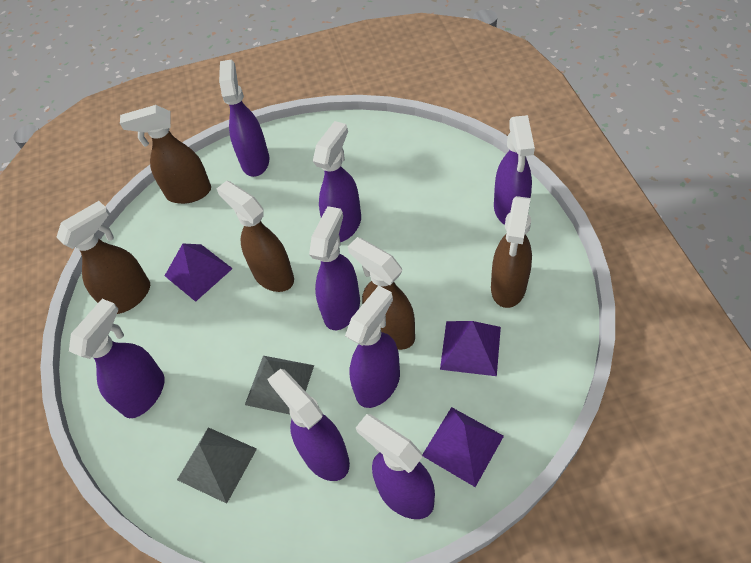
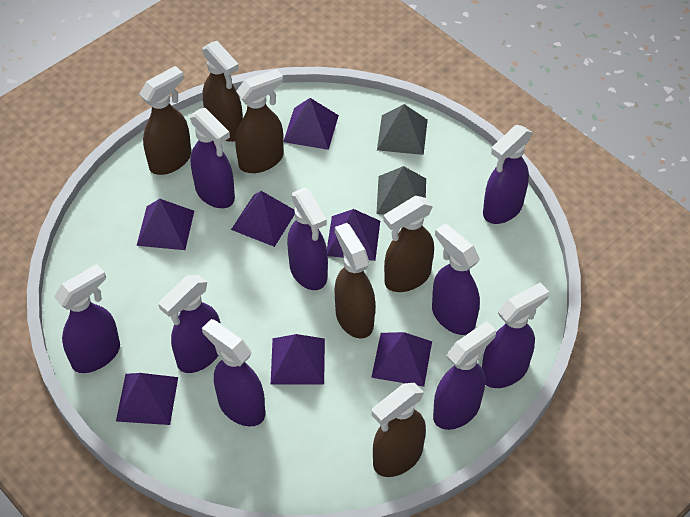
brown spray bottle: [57,201,150,314] [120,105,211,204] [216,181,294,292] [348,237,415,350] [491,196,532,308] = 5 -> [139,66,191,175] [202,41,243,142] [235,69,283,173] [335,223,375,338] [372,383,426,477] [384,196,434,292] = 6
purple pyramid: [165,244,233,302] [422,407,504,487] [440,321,501,376] = 3 -> [116,373,178,425] [136,199,194,250] [231,191,295,247] [271,334,325,385] [283,98,339,150] [327,209,380,261] [371,332,432,387] = 7
purple spray bottle: [69,299,165,418] [219,59,269,177] [267,369,350,481] [309,206,360,330] [313,121,361,242] [345,286,400,408] [356,414,435,519] [494,115,535,225] = 8 -> [54,264,120,373] [159,275,221,373] [190,108,235,208] [202,319,265,427] [287,188,328,290] [432,223,480,335] [433,321,496,430] [482,282,549,388] [483,125,533,224] = 9

